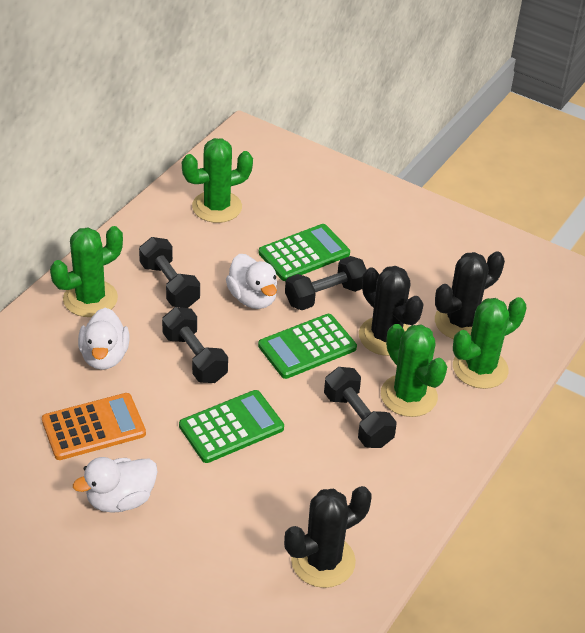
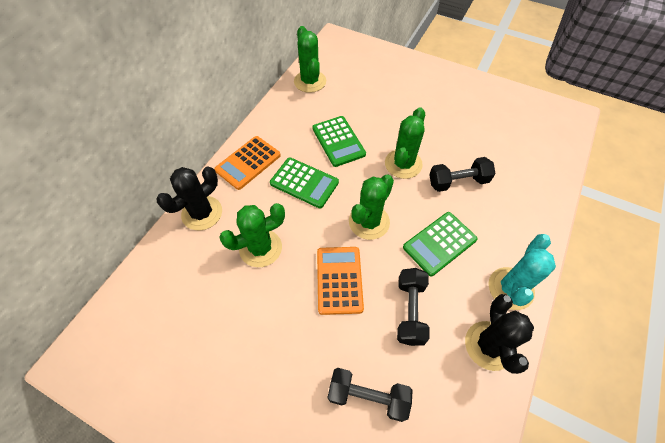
black cactus: [284,486,372,588] [359,266,424,356] [435,251,505,339] = 3 -> [157,167,222,230] [465,294,534,374] = 2
black dumbbell: [139,237,200,308] [162,307,228,383] [285,256,367,310] [324,367,396,448] = 4 -> [328,368,413,422] [397,268,430,346] [429,157,496,192] = 3
orange calculator: [42,393,146,460] = 1 -> [214,136,281,190] [317,247,364,315] = 2
turquoise cactus: none = 0 -> [489,234,556,310] = 1
white duck: [73,457,158,513] [78,308,129,370] [226,254,277,309] = 3 -> none = 0

